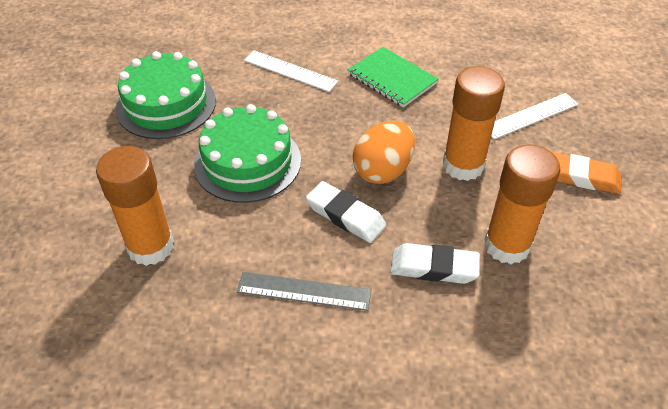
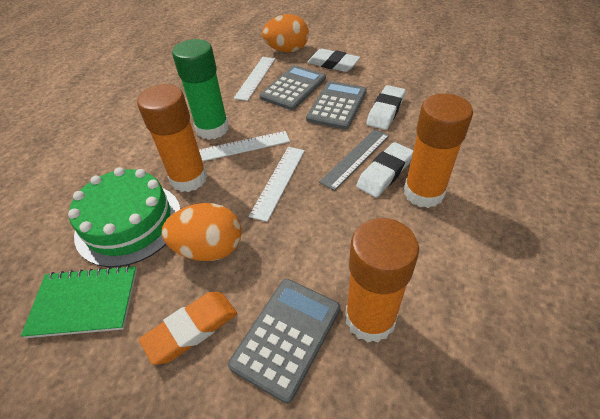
green cake: [116,51,216,139] [194,104,301,203] = 2 -> [68,167,181,267] = 1
green glue stick: none = 0 -> [172,39,229,140] = 1
grey calculator: none = 0 -> [228,279,340,404] [259,65,326,110] [306,81,367,130] = 3
orange egg: [353,120,415,184] = 1 -> [162,203,241,261] [262,14,309,52] = 2
white eraser: [306,181,386,243] [390,243,480,284] = 2 -> [307,48,360,72] [356,142,413,198] [366,85,406,130] = 3
white ruler: [244,50,338,92] [491,93,579,139] = 2 -> [199,131,290,162] [234,57,275,101] [249,147,305,222] = 3

